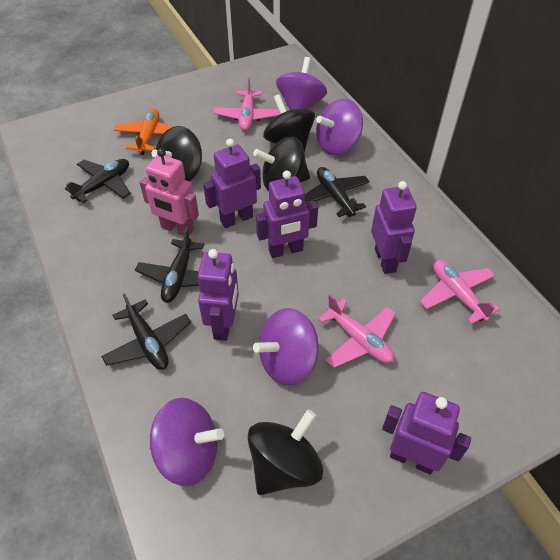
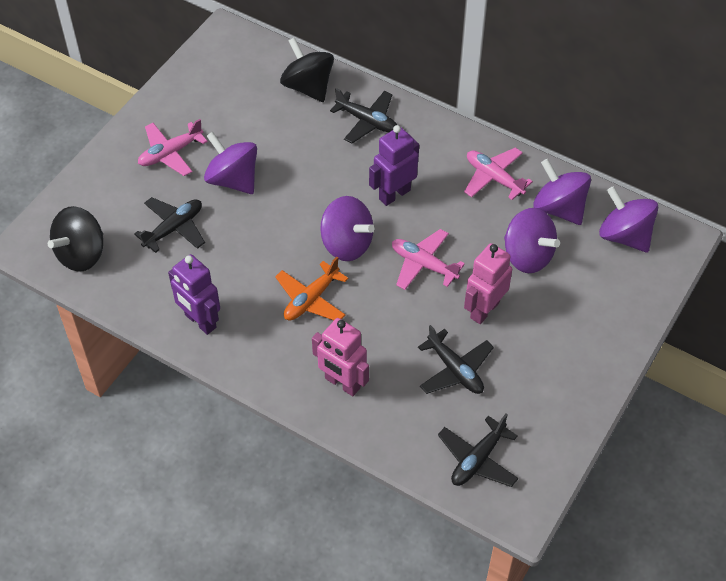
black spinning top: [152,126,202,181] [248,409,323,495] [253,137,310,191] [263,94,315,153] = 4 -> [48,206,103,272] [280,37,334,102] = 2
pink robot: [140,148,199,236] = 1 -> [312,318,369,396] [464,243,512,324] = 2
purple robot: [198,249,239,341] [203,139,261,228] [256,170,318,258] [371,181,417,274] [382,392,471,475] = 5 -> [168,254,220,335] [369,125,419,206] = 2
purple spinning top: [150,398,224,486] [253,308,319,386] [276,57,327,110] [316,99,363,155] = 4 -> [204,132,257,194] [320,196,374,261] [504,208,560,273] [533,159,591,225] [599,186,658,253] = 5

